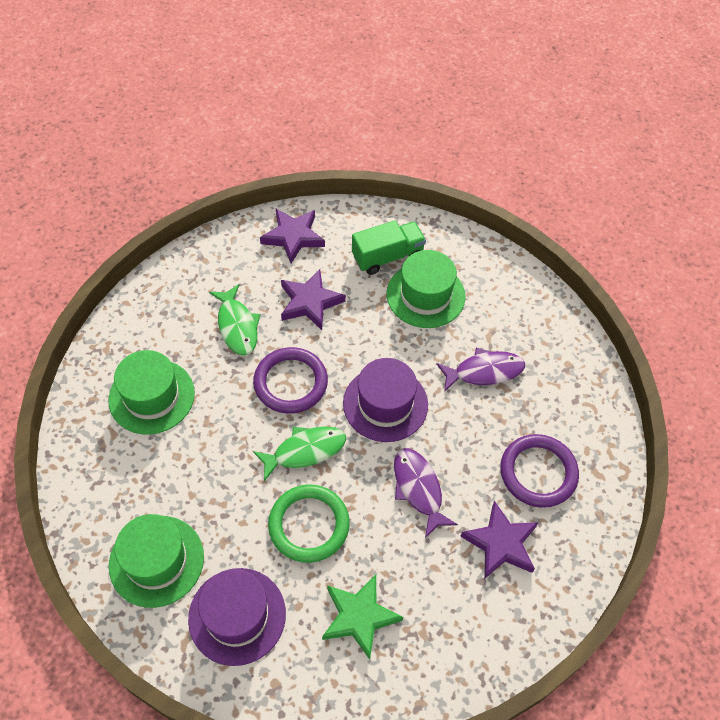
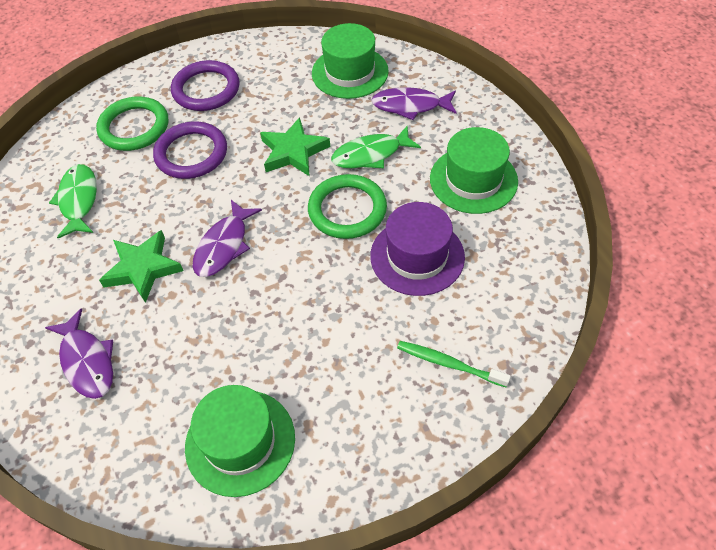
green ring: [268,484,350,563] = 1 -> [96,97,168,151] [308,174,387,239] = 2
green star: [322,575,403,660] = 1 -> [99,230,183,303] [260,117,330,176] = 2
green toothbrush: none = 0 -> [397,341,511,387] = 1
green truck: [352,220,426,275] = 1 -> none = 0
purple fish: [394,448,458,538] [436,348,525,392] = 2 -> [45,308,113,399] [193,200,262,277] [371,87,457,120] = 3
purple hat: [188,568,286,666] [343,358,428,442] = 2 -> [370,202,465,296] = 1
purple star: [260,209,325,263] [281,269,346,330] [460,501,539,579] = 3 -> none = 0

